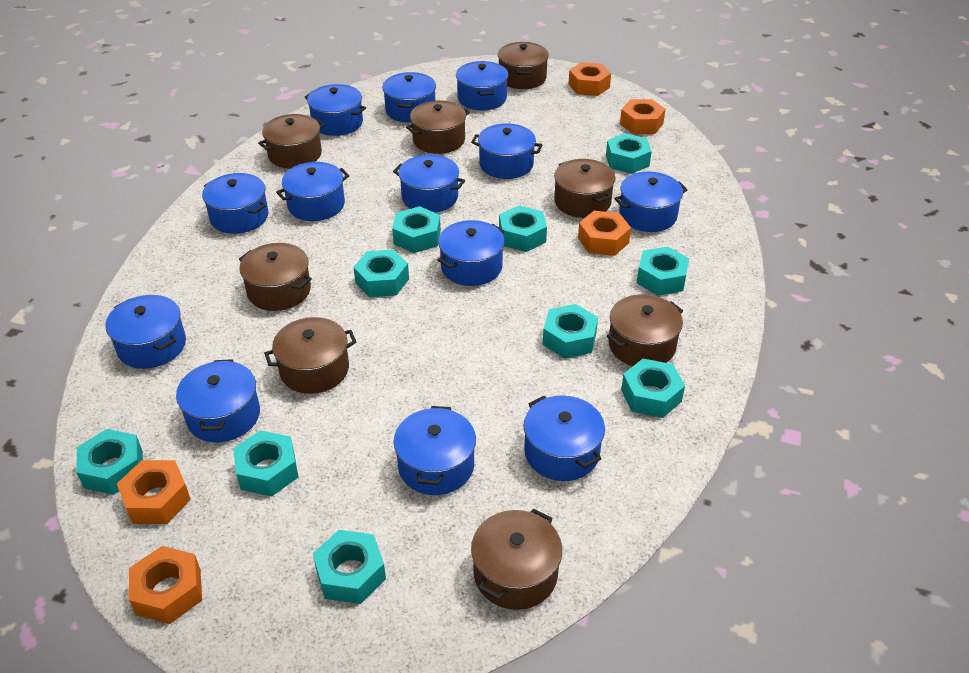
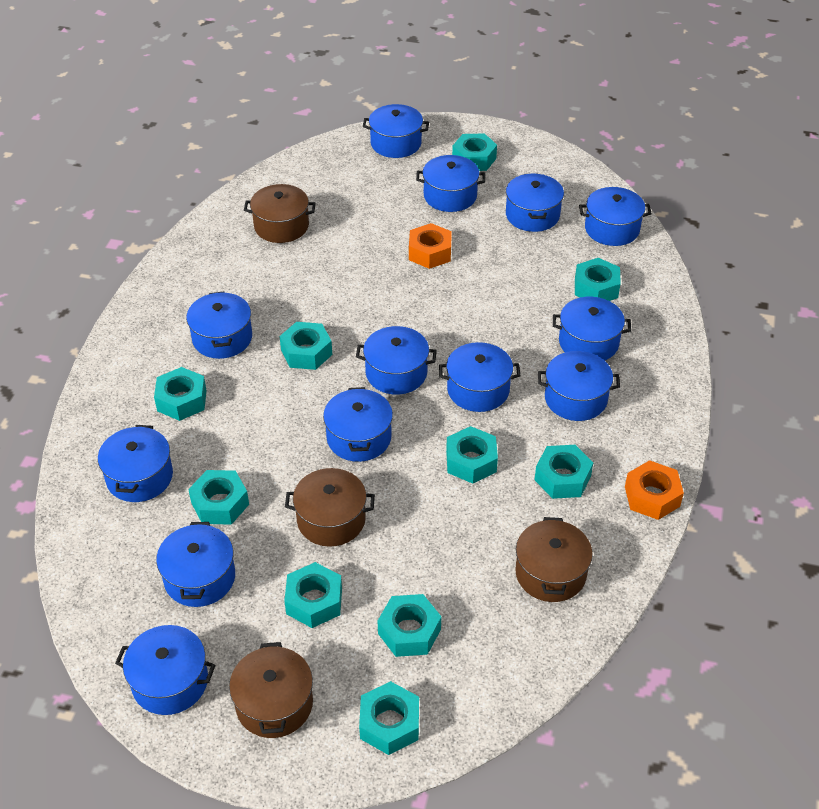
brown pot: [239,243,312,311] [258,114,325,169] [264,317,357,394] [406,101,470,154] [471,509,562,610] [498,42,549,89] [554,159,616,218] [607,294,683,366] = 8 -> [229,642,313,738] [244,184,316,243] [285,468,375,547] [515,517,593,602] = 4
orange nut: [117,460,191,524] [129,546,202,624] [568,62,611,96] [578,211,631,256] [620,99,666,134] = 5 -> [409,223,452,269] [625,460,684,520] = 2

